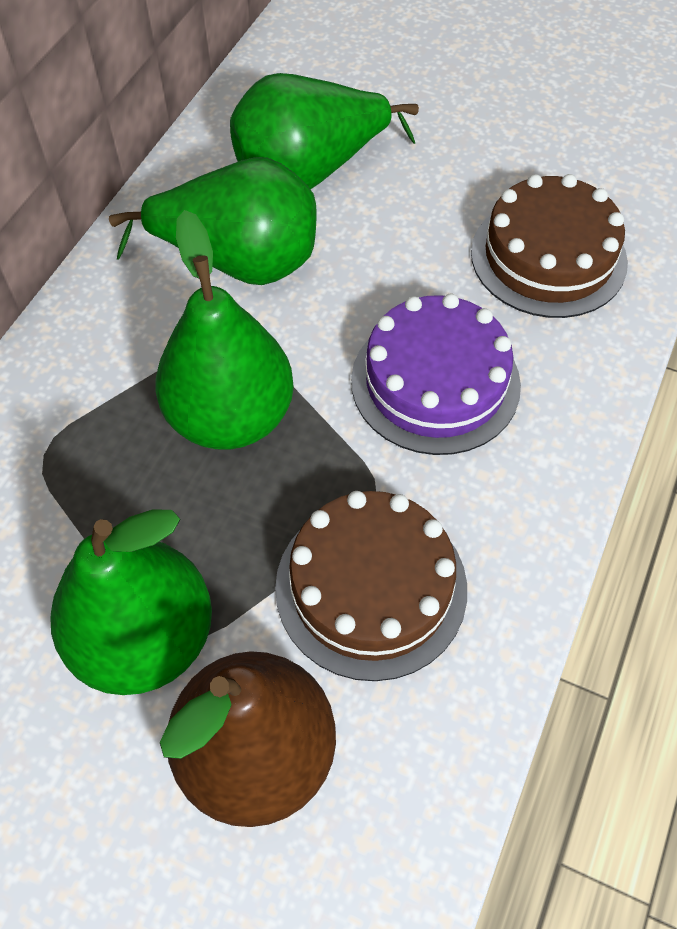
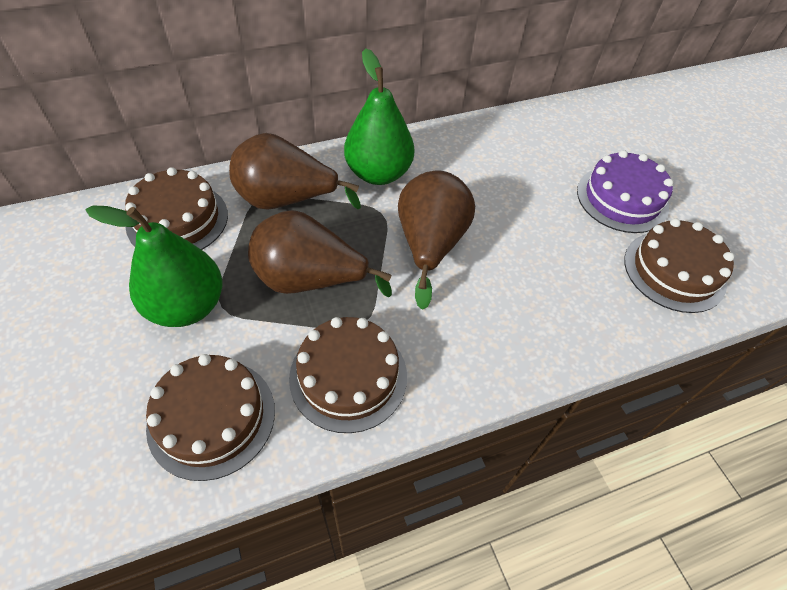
brown cake: [275,491,467,681] [471,174,628,318] = 2 -> [125,167,228,250] [146,354,275,481] [289,317,407,433] [624,219,734,313] = 4
brown pear: [160,651,336,827] = 1 -> [229,133,361,210] [248,210,392,297] [398,171,475,310] = 3
green pear: [50,509,212,695] [109,157,316,285] [155,210,294,449] [230,73,419,189] = 4 -> [85,205,222,327] [344,48,414,185] = 2

